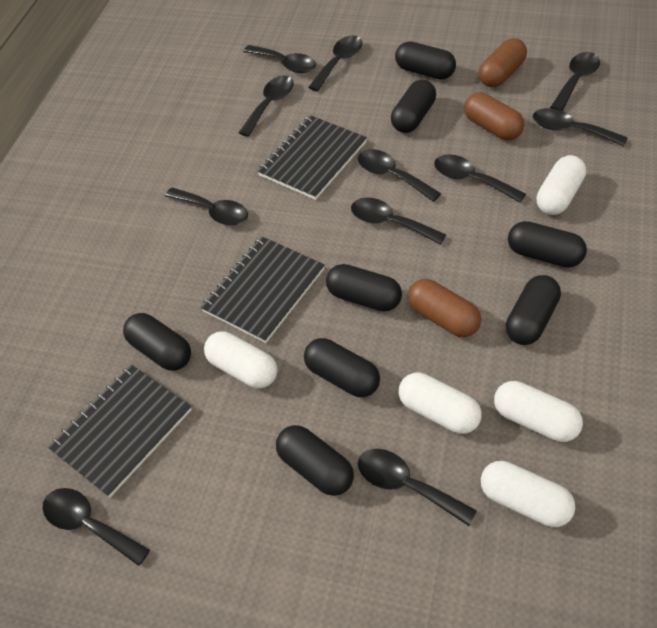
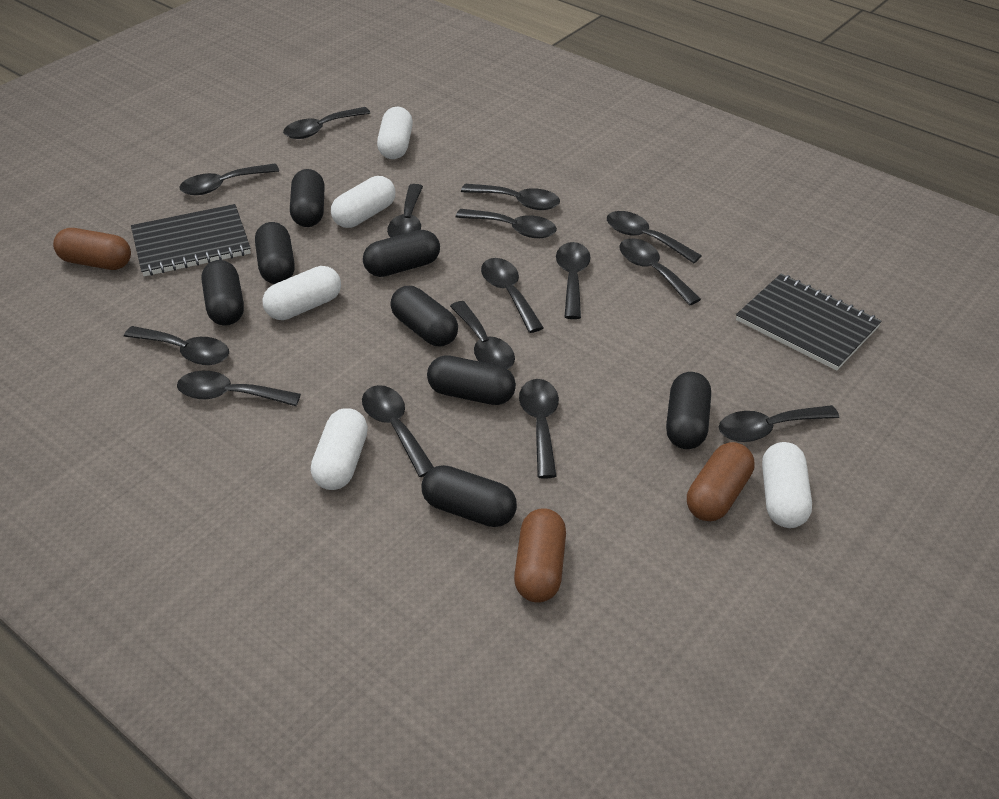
black notebook: [48,364,192,497] [200,236,325,343] [257,115,367,200] = 3 -> [131,204,251,276] [736,274,882,371] = 2
black spoon: [42,488,150,566] [165,188,248,226] [238,76,294,137] [243,45,316,73] [308,35,362,91] [351,198,446,245] [358,149,441,202] [358,449,477,526] [434,154,526,203] [533,108,628,146] [550,52,600,111] = 11 -> [124,326,229,365] [177,371,301,406] [179,163,279,195] [283,107,370,139] [362,385,434,477] [387,184,423,238] [450,301,515,369] [456,209,557,238] [461,184,560,210] [481,258,544,333] [519,379,559,479] [556,242,591,319] [607,211,702,263] [619,238,701,305] [719,405,839,442] = 15

